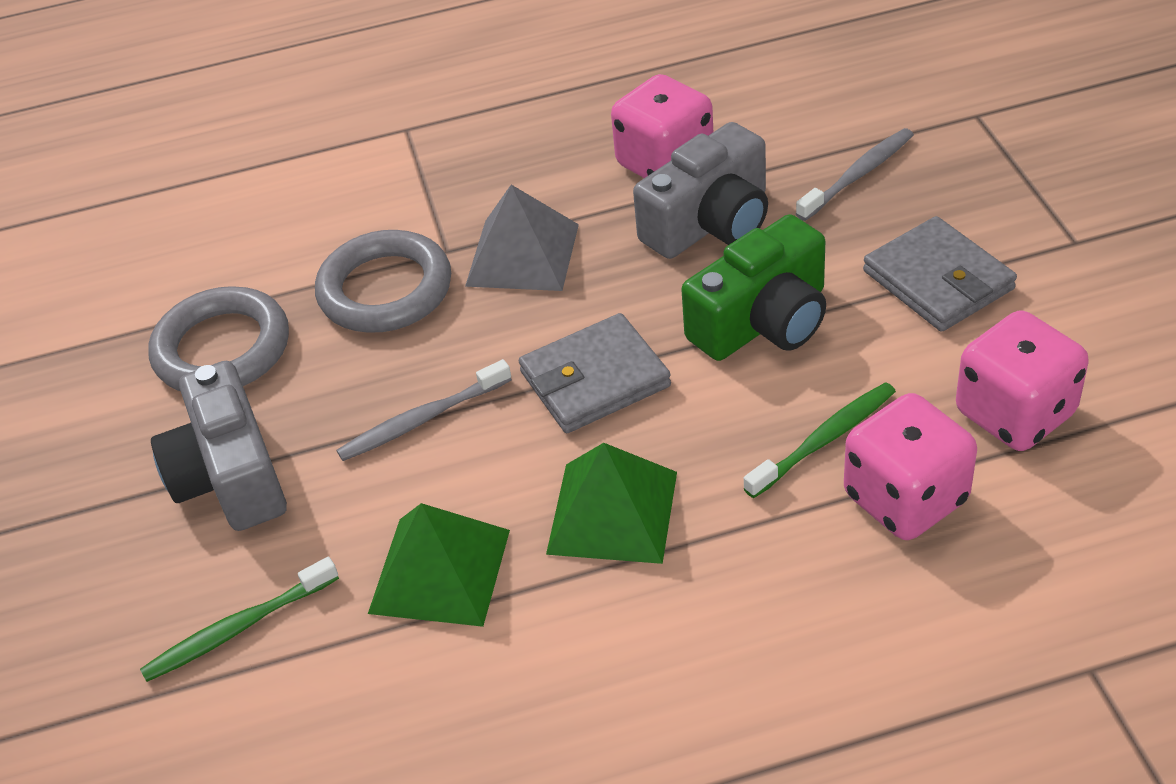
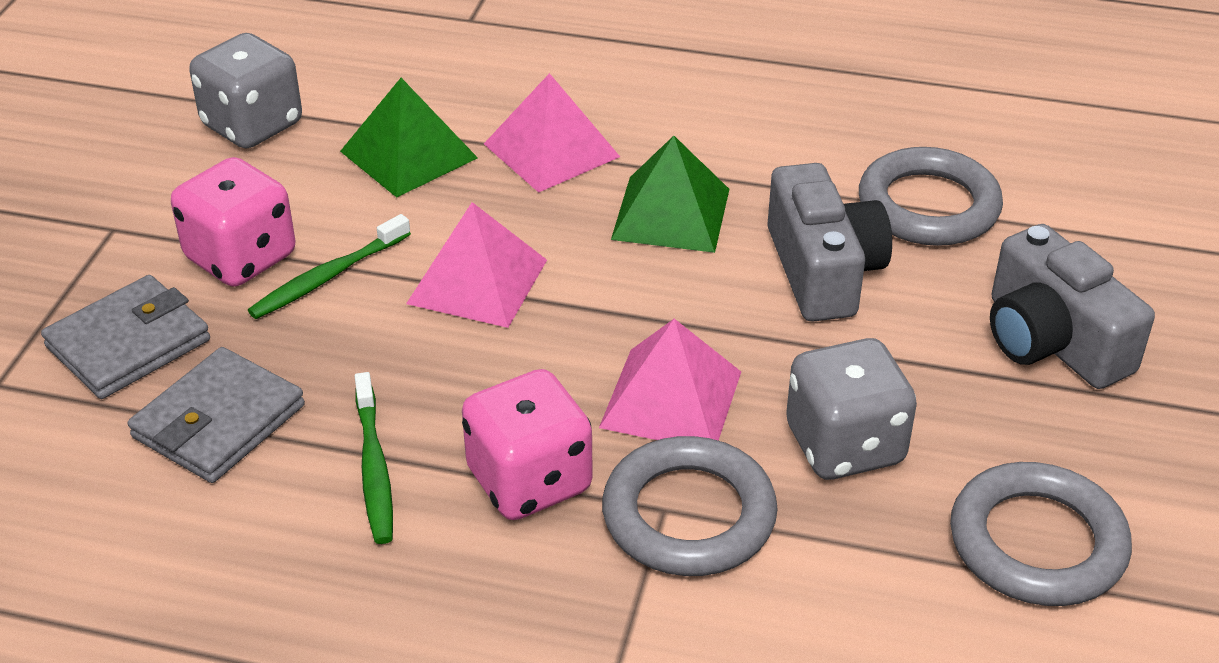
green camera: [681,214,826,361] = 1 -> none = 0
grey dice: none = 0 -> [189,33,302,149] [786,338,917,480] = 2
grey pyramid: [465,185,579,291] = 1 -> none = 0
grey ring: [148,286,289,391] [315,230,451,333] = 2 -> [602,436,778,576] [859,147,1003,246] [950,462,1132,606] = 3
grey toothbrush: [337,359,512,461] [796,128,914,221] = 2 -> none = 0
pink dice: [611,74,713,178] [844,393,977,540] [956,310,1089,451] = 3 -> [171,157,296,287] [462,369,593,520] = 2
pink pyramid: none = 0 -> [406,202,547,328] [484,73,620,193] [599,319,741,441] = 3

